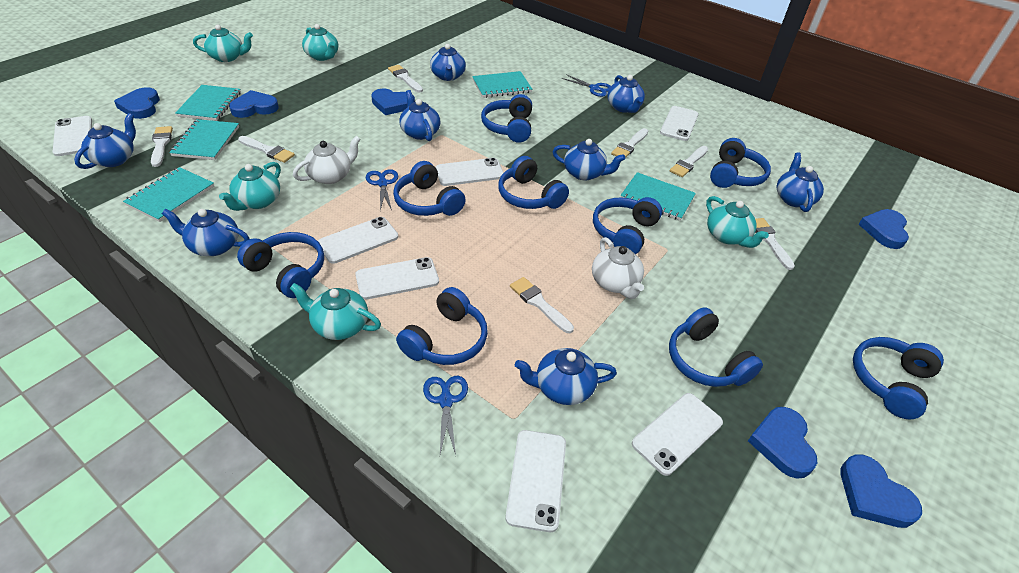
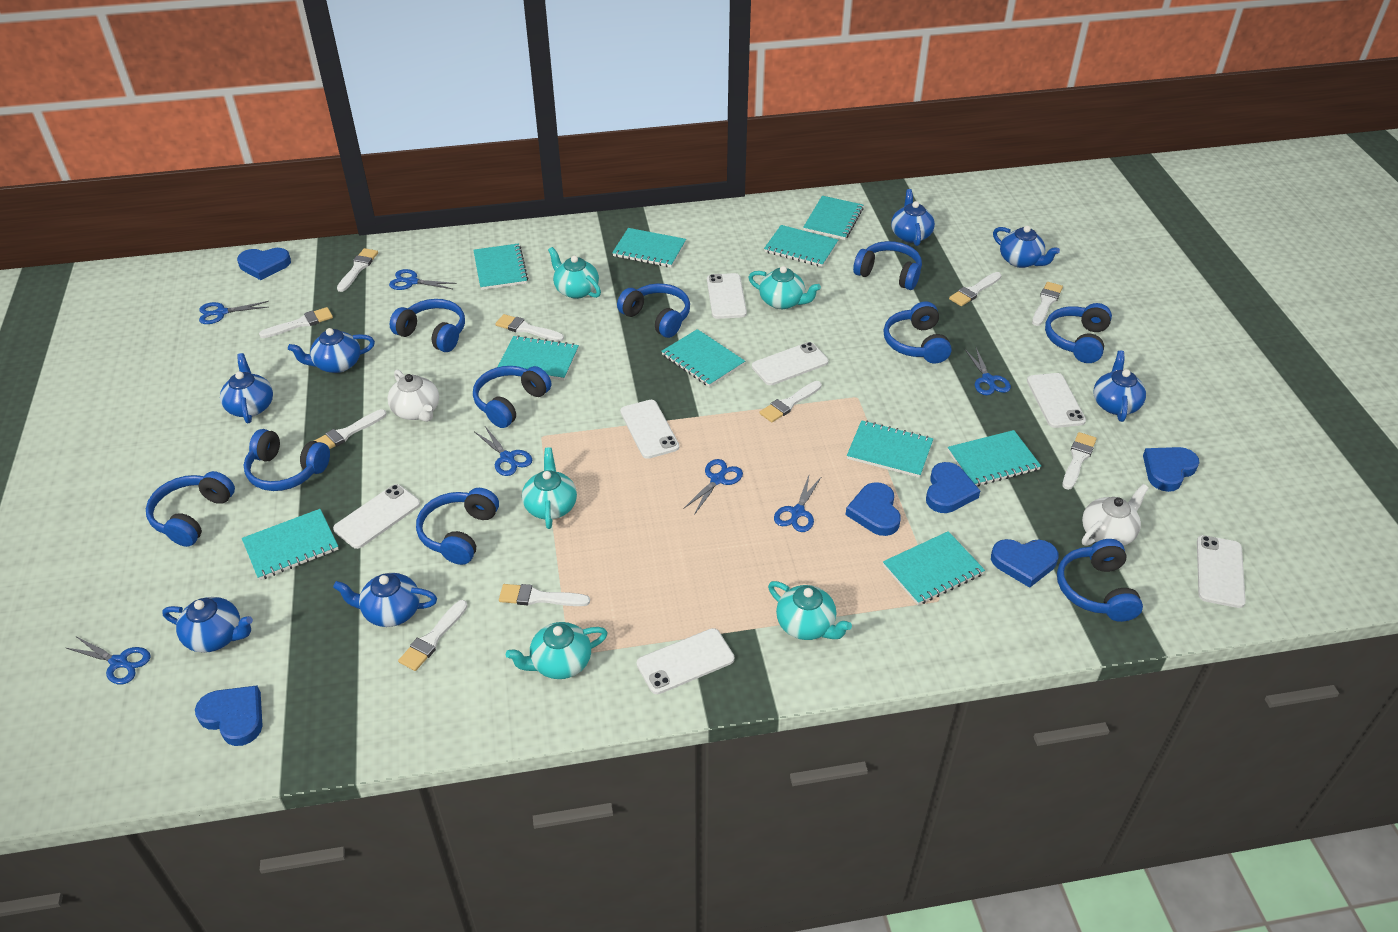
blue headphones: [237,232,324,298] [393,161,466,216] [396,287,488,365] [481,94,532,143] [498,156,569,209] [593,197,662,254] [669,307,763,387] [710,138,771,188] [853,337,944,419] = 9 -> [146,471,235,547] [244,429,330,491] [390,299,465,352] [416,488,499,565] [473,366,551,428] [617,283,690,338] [853,241,922,290] [884,301,952,364] [1045,303,1112,363] [1057,539,1143,622] = 10
blue scissors: [366,169,398,211] [423,376,468,455] [562,74,611,97] = 3 -> [66,636,151,684] [199,301,269,324] [389,269,457,290] [475,426,532,476] [683,459,743,515] [774,476,822,532] [965,348,1011,395] = 7
blue teapot: [74,113,136,169] [162,209,250,256] [399,90,440,141] [430,44,466,81] [515,348,617,405] [552,139,625,181] [607,75,645,113] [777,153,824,212] = 8 -> [162,597,253,653] [220,353,273,423] [288,328,375,373] [333,573,437,627] [891,189,935,246] [993,226,1060,268] [1093,351,1146,422] = 7
turquoise notebook: [123,167,214,222] [169,119,239,160] [175,85,241,121] [472,71,533,98] [620,172,696,221] = 5 -> [242,509,339,580] [473,244,528,290] [498,335,579,380] [612,228,686,267] [661,329,745,387] [764,225,838,267] [803,196,864,240] [847,420,933,478] [883,531,985,605] [948,430,1041,487] = 10
white brush: [151,126,173,167] [238,136,295,163] [388,65,423,92] [510,277,574,333] [611,128,648,158] [670,146,708,177] [755,218,795,270] = 7 -> [259,307,333,338] [314,409,387,449] [337,248,378,292] [398,600,468,671] [495,314,564,341] [499,584,590,606] [760,381,822,422] [949,272,1002,306] [1032,282,1063,326] [1063,432,1097,490] = 10

